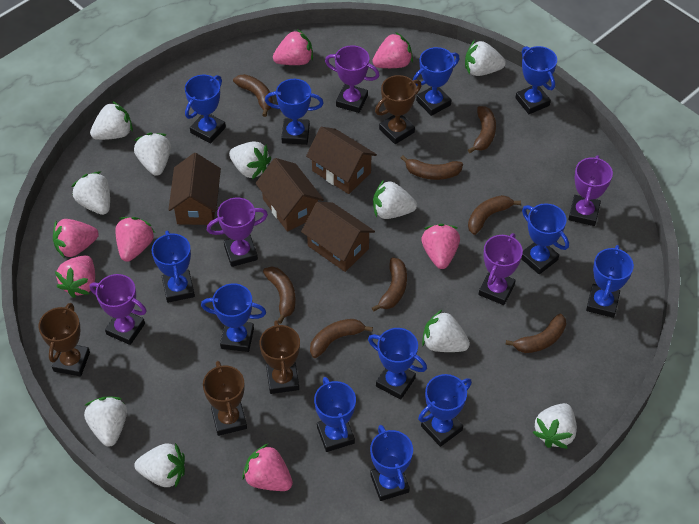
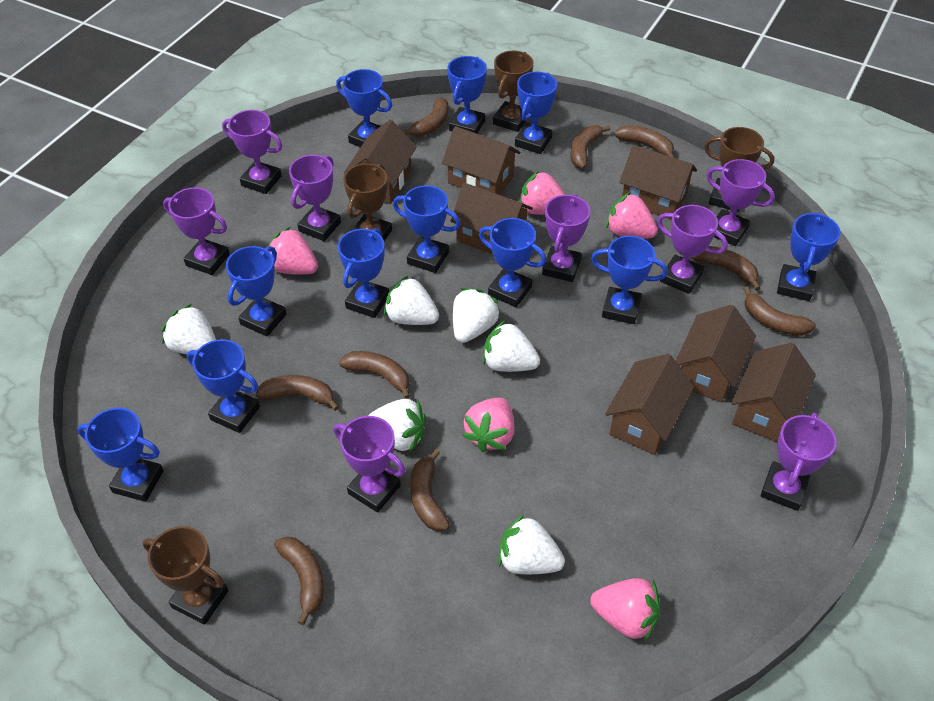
blue trophy: [152,230,195,303] [185,75,226,143] [201,283,266,352] [265,79,324,145] [314,377,356,452] [368,328,427,400] [370,425,413,501] [413,47,460,116] [418,374,472,447] [515,46,557,114] [521,203,569,274] [586,245,634,318] = 12 -> [77,408,164,502] [187,339,260,433] [226,246,286,337] [336,69,392,147] [338,228,389,318] [393,185,460,273] [447,56,487,134] [479,218,546,307] [515,71,557,154] [591,236,668,324] [777,212,840,301] = 11
brown banana: [233,74,273,117] [263,266,296,324] [310,319,373,358] [372,258,407,312] [401,155,463,180] [468,106,496,153] [468,195,521,235] [505,314,566,353] = 8 -> [256,375,339,411] [274,536,324,625] [339,351,410,399] [402,97,448,137] [410,449,450,531] [570,125,610,169] [614,125,674,158] [691,246,760,291] [743,286,816,336] = 9
brown house: [168,153,221,225] [256,158,324,232] [301,202,375,272] [306,127,377,194] = 4 -> [344,120,417,204] [442,126,520,195] [451,183,533,254] [605,354,694,455] [619,145,697,220] [676,305,756,402] [731,343,816,443] = 7
pink strawberry: [53,219,99,259] [55,255,95,298] [115,217,155,262] [242,444,293,491] [273,29,313,65] [372,32,413,68] [421,224,460,269] = 7 -> [268,227,318,275] [462,398,514,452] [520,170,565,215] [590,578,660,642] [606,192,658,239] = 5
purple trophy: [90,274,147,345] [207,198,268,267] [325,45,379,113] [478,233,523,305] [568,155,613,226] = 5 -> [163,187,230,275] [222,110,282,194] [289,155,341,241] [334,416,406,512] [542,194,590,282] [657,205,728,294] [707,159,775,246] [761,413,837,511] = 8
white strawberry: [71,171,110,215] [84,397,127,447] [90,101,133,140] [134,133,171,176] [134,443,185,488] [229,142,271,179] [373,180,417,219] [422,310,470,352] [465,40,506,76] [532,403,577,449] = 10 -> [162,304,216,354] [368,399,426,452] [384,275,439,325] [453,288,501,343] [483,321,540,372] [498,514,565,574] = 6

